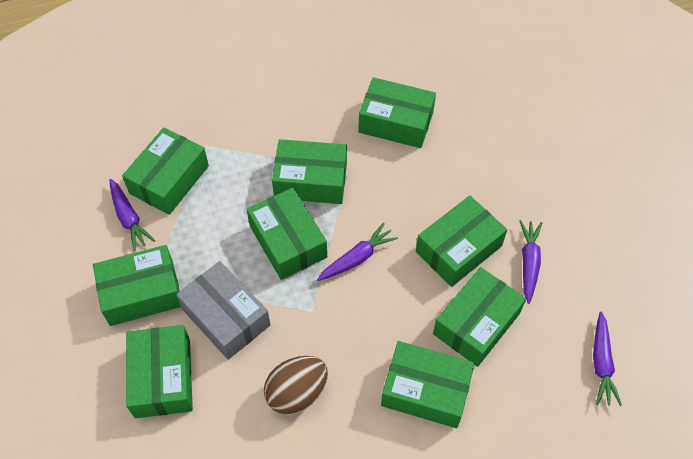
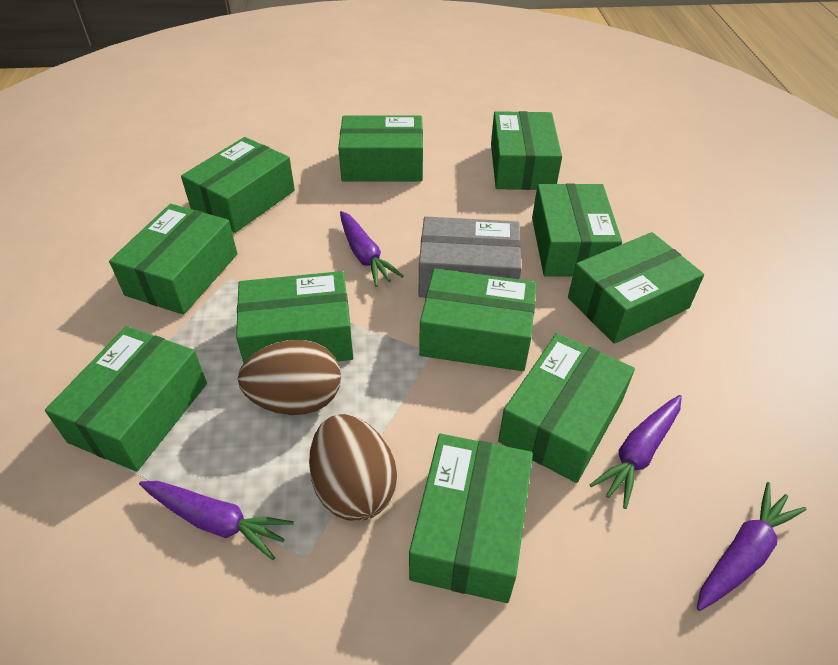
brown egg: [264,356,328,415] = 1 -> [238,340,341,415] [309,414,397,521] = 2
green box: [93,245,181,326] [122,127,209,215] [126,325,193,418] [247,188,327,280] [272,139,347,204] [358,77,436,148] [381,341,475,428] [416,196,507,287] [433,267,526,367] = 9 -> [45,326,207,472] [109,204,237,315] [181,137,295,233] [236,271,353,363] [338,116,423,182] [409,434,533,603] [419,268,537,371] [491,111,562,190] [498,333,635,483] [532,183,622,276] [568,232,704,344] = 11

